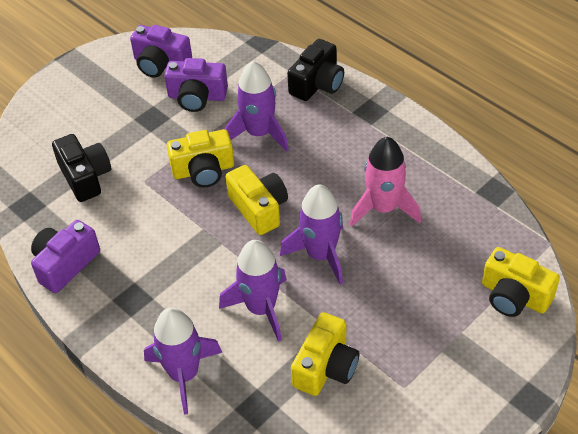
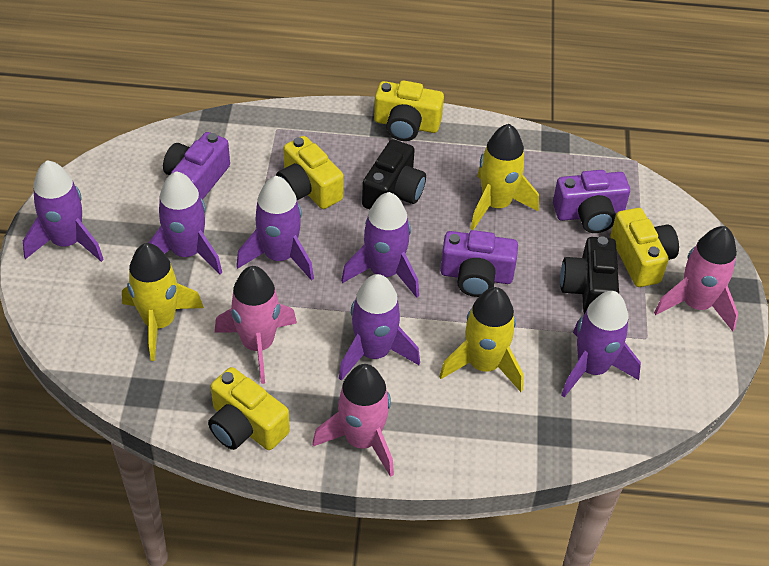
pink rocket: [350,137,421,227] = 1 -> [215,266,297,384] [312,364,394,477] [654,226,738,331] = 3
purple rocket: [144,307,222,414] [219,240,287,342] [224,61,289,152] [280,185,343,285] = 4 -> [23,160,104,262] [149,171,222,274] [236,176,314,281] [339,274,420,381] [341,192,419,298] [561,291,641,397] = 6
yellow rocket: none = 0 -> [122,243,204,361] [439,287,524,392] [470,124,539,230] = 3

